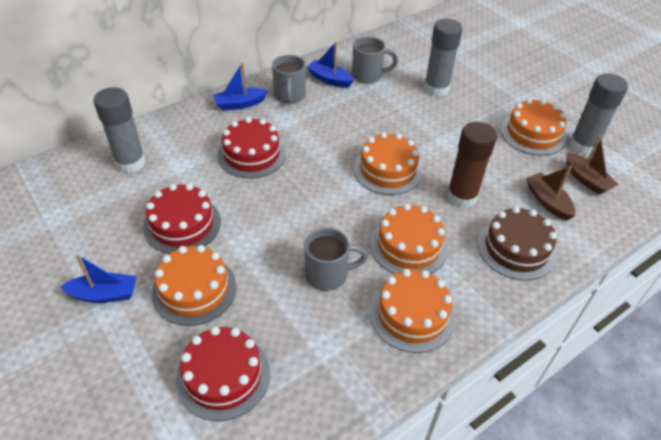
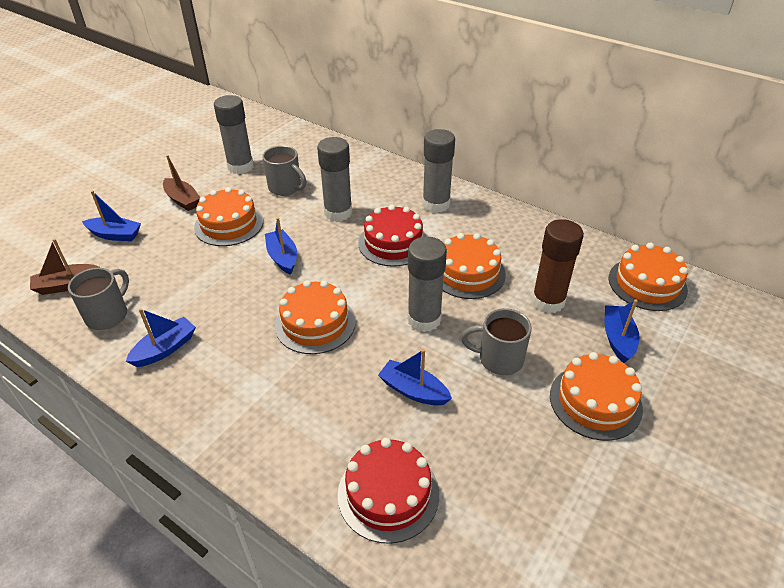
blue boat: [60,254,137,303] [213,63,268,111] [307,42,354,88] = 3 -> [82,190,141,241] [126,308,196,367] [265,217,297,275] [378,349,452,406] [605,299,640,363] = 5
brown cake: [478,206,557,280] = 1 -> none = 0
grey glue stick: [93,87,146,173] [424,19,463,97] [569,73,628,155] = 3 -> [214,95,254,174] [317,137,352,222] [407,237,447,332] [422,129,455,213] = 4
red cake: [143,184,221,254] [176,326,270,421] [218,117,286,178] = 3 -> [338,438,439,544] [358,204,427,267] = 2

